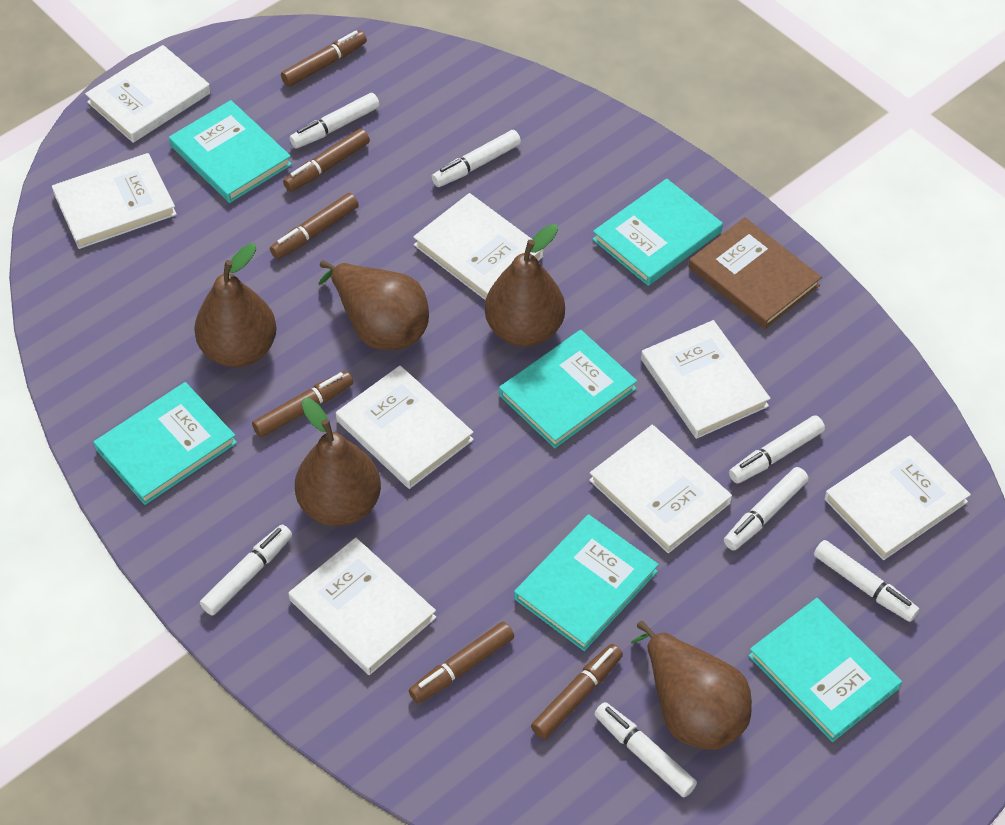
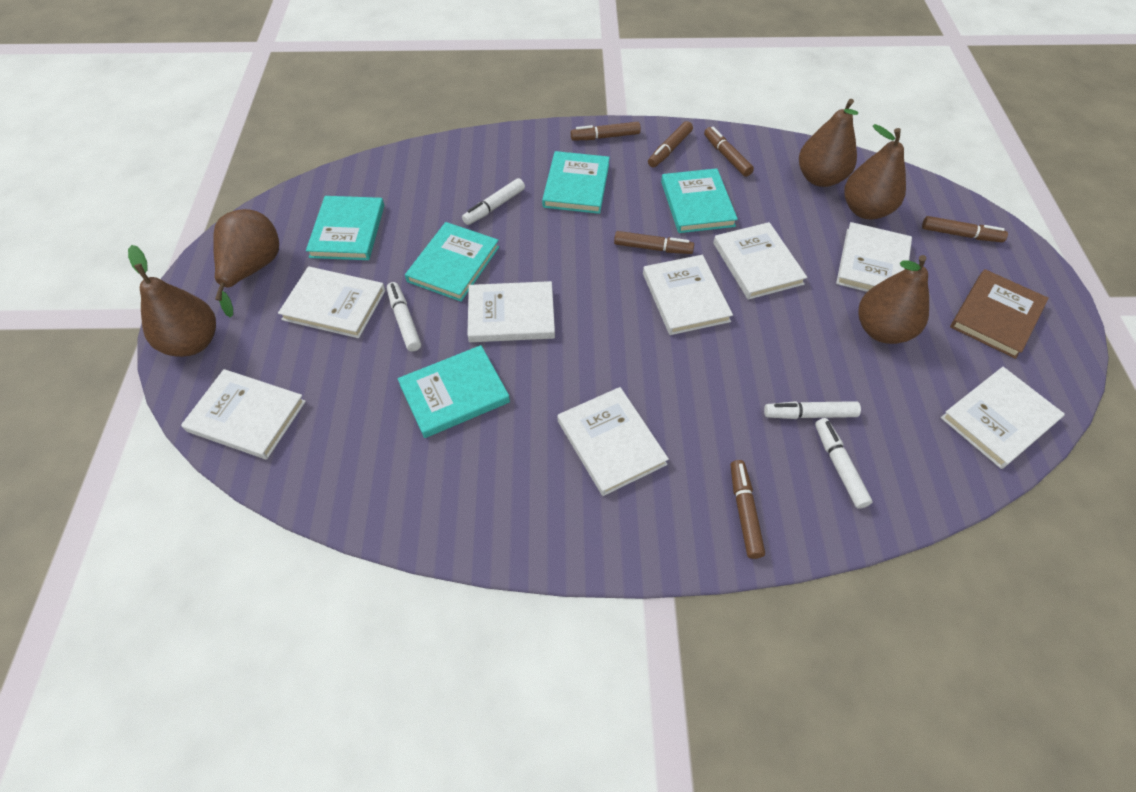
turquoise book: [94,382,237,505] [169,100,292,203] [499,330,637,448] [514,514,659,651] [593,179,723,286] [748,598,902,742] = 6 -> [306,196,384,260] [398,345,510,438] [405,222,499,302] [542,151,610,214] [661,168,738,233] = 5
white marker: [200,524,292,616] [289,93,380,149] [432,130,521,187] [594,702,697,797] [724,467,809,551] [729,415,825,484] [814,540,919,622] = 7 -> [387,282,421,352] [462,178,525,225] [764,401,861,419] [815,418,873,509] = 4

